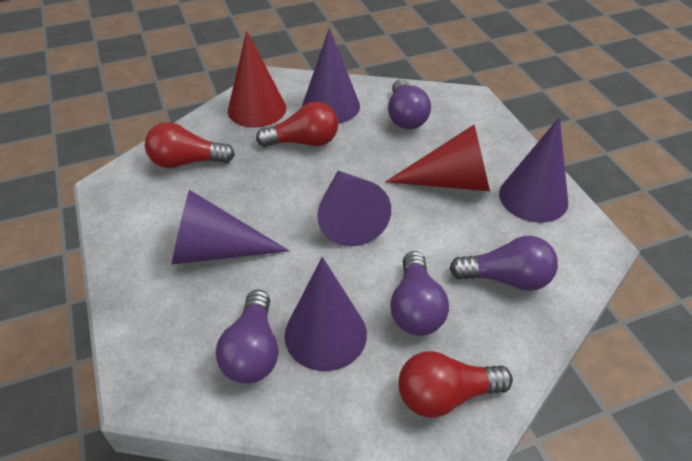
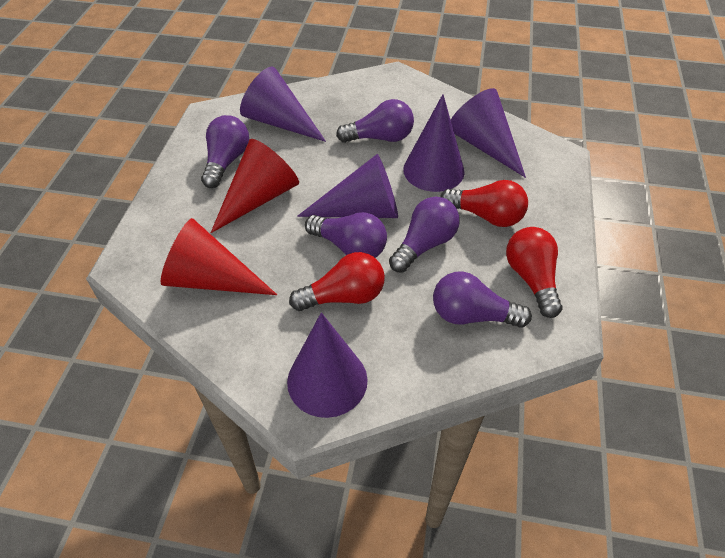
purple light bulb: [216,290,279,384] [388,79,431,129] [390,251,449,336] [449,236,558,291] = 4 -> [201,115,249,188] [305,212,387,258] [336,99,414,143] [389,197,460,273] [433,271,532,328] = 5

